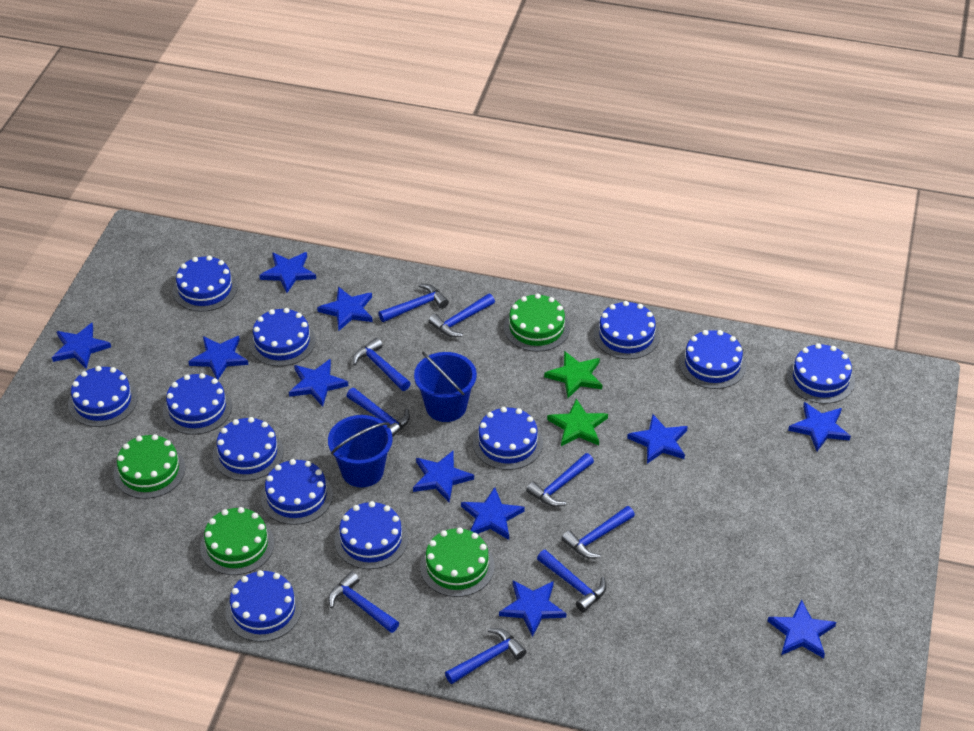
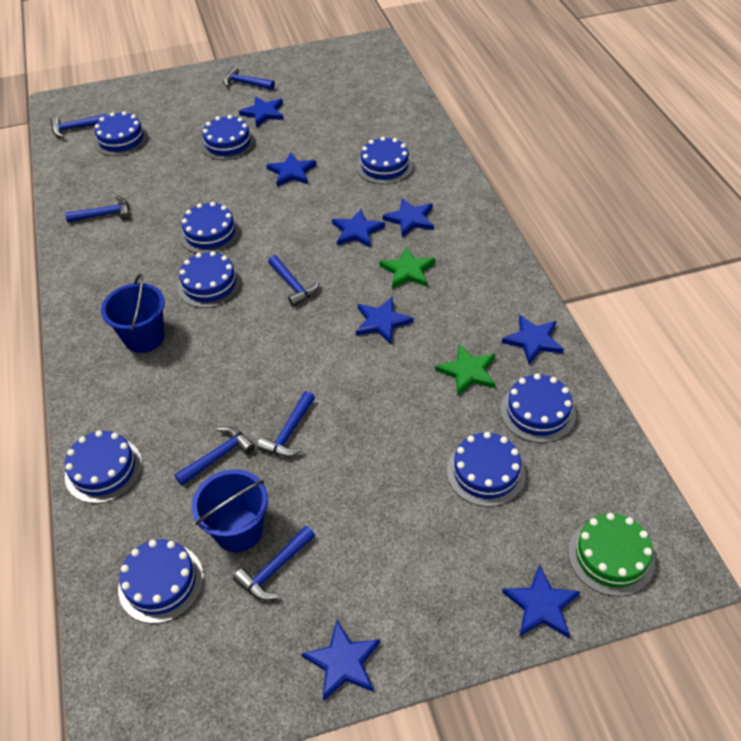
blue cake: [68,366,137,427] [163,373,232,435] [173,256,238,312] [213,417,284,481] [225,570,302,642] [249,308,316,366] [261,459,333,525] [334,501,408,569] [473,407,543,470] [594,301,660,359] [679,330,747,389] [787,343,855,404] = 12 -> [65,430,142,503] [94,111,149,156] [118,539,204,624] [177,251,242,308] [180,202,241,253] [201,115,255,160] [357,137,413,185] [447,432,526,507] [501,374,576,443] = 9
blue hammer: [328,571,399,633] [347,388,410,438] [353,338,411,391] [378,284,449,322] [429,294,495,337] [445,628,527,684] [526,453,594,507] [537,550,607,612] [561,506,635,559] = 9 -> [50,114,107,138] [65,196,130,223] [174,426,255,486] [223,66,275,90] [233,526,315,600] [257,391,315,457] [268,255,319,307] = 7
blue star: [52,323,111,369] [188,336,249,380] [259,252,316,293] [289,359,348,407] [317,287,373,331] [413,451,474,502] [461,487,525,540] [499,580,566,637] [627,414,688,464] [768,600,836,658] [788,402,851,451] = 11 -> [239,96,284,128] [266,152,317,187] [302,620,380,701] [332,209,385,248] [356,296,413,344] [382,198,434,237] [502,315,564,364] [502,565,580,638] = 8
green cake: [114,434,185,499] [200,507,274,575] [420,528,495,597] [504,294,570,352] = 4 -> [568,513,655,596] = 1

